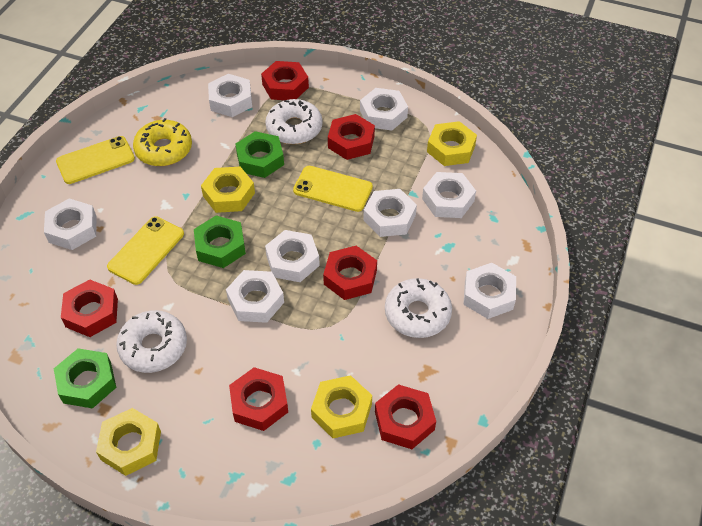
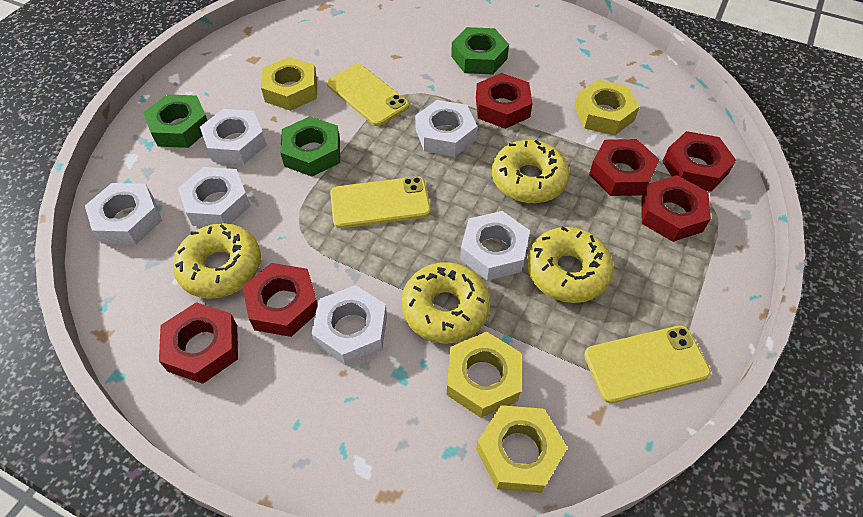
white donut: [116,310,187,373] [265,99,322,144] [385,278,452,338] = 3 -> none = 0
white nut: [44,198,96,250] [208,74,252,117] [226,270,284,323] [265,230,320,282] [360,88,408,131] [363,189,417,237] [422,172,476,218] [463,263,516,319] = 8 -> [85,183,162,244] [178,167,251,227] [200,109,267,164] [311,285,387,366] [415,100,477,157] [460,211,530,281] = 6
yellow donut: [133,118,192,166] = 1 -> [173,223,261,299] [401,262,490,344] [492,140,570,203] [527,226,614,303] = 4

